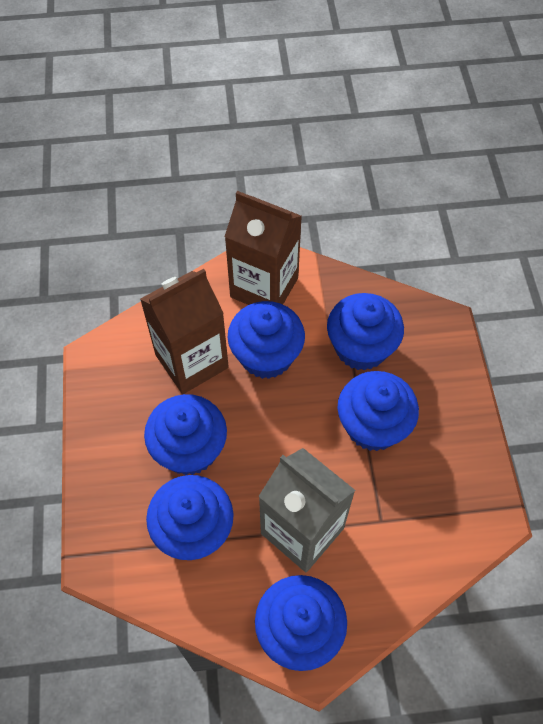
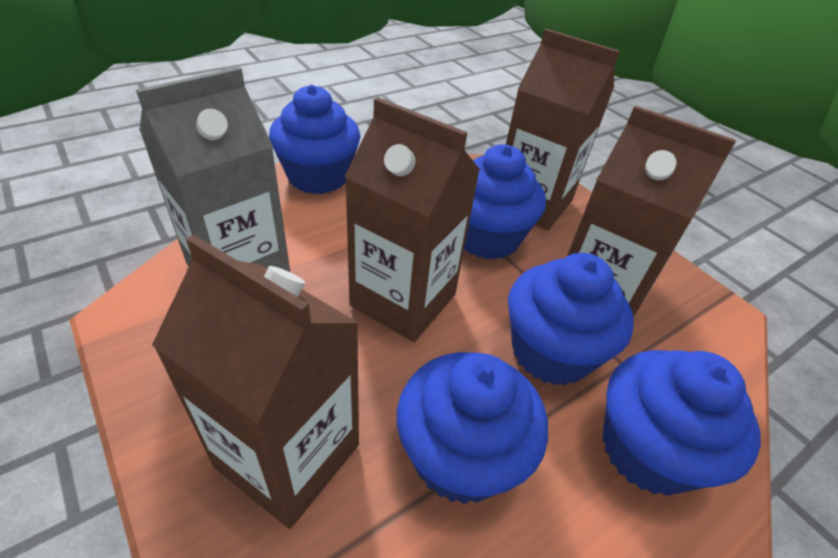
blue cupcake: [144,394,227,475] [146,475,234,560] [227,301,305,379] [255,575,347,671] [327,293,404,371] [337,371,419,451] = 6 -> [269,85,360,194] [397,352,548,504] [464,144,546,260] [508,253,634,385] [602,350,761,496] = 5
brown carton: [140,269,229,394] [224,191,302,305] = 2 -> [152,234,359,529] [345,97,480,342] [506,29,620,230] [567,106,737,318] = 4

